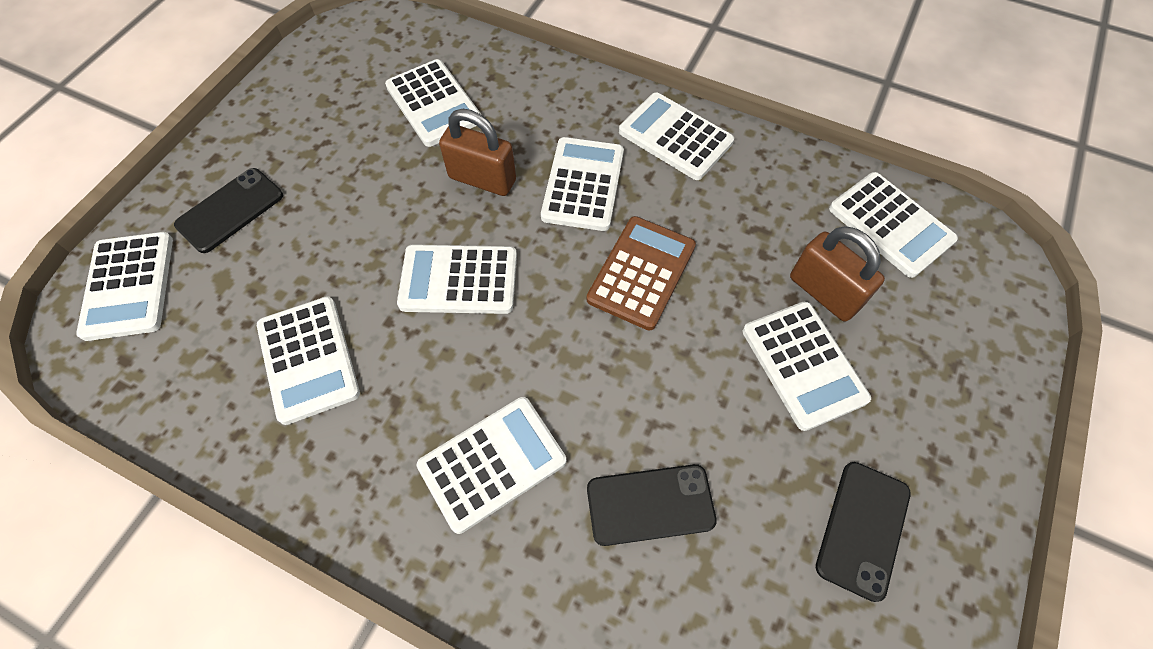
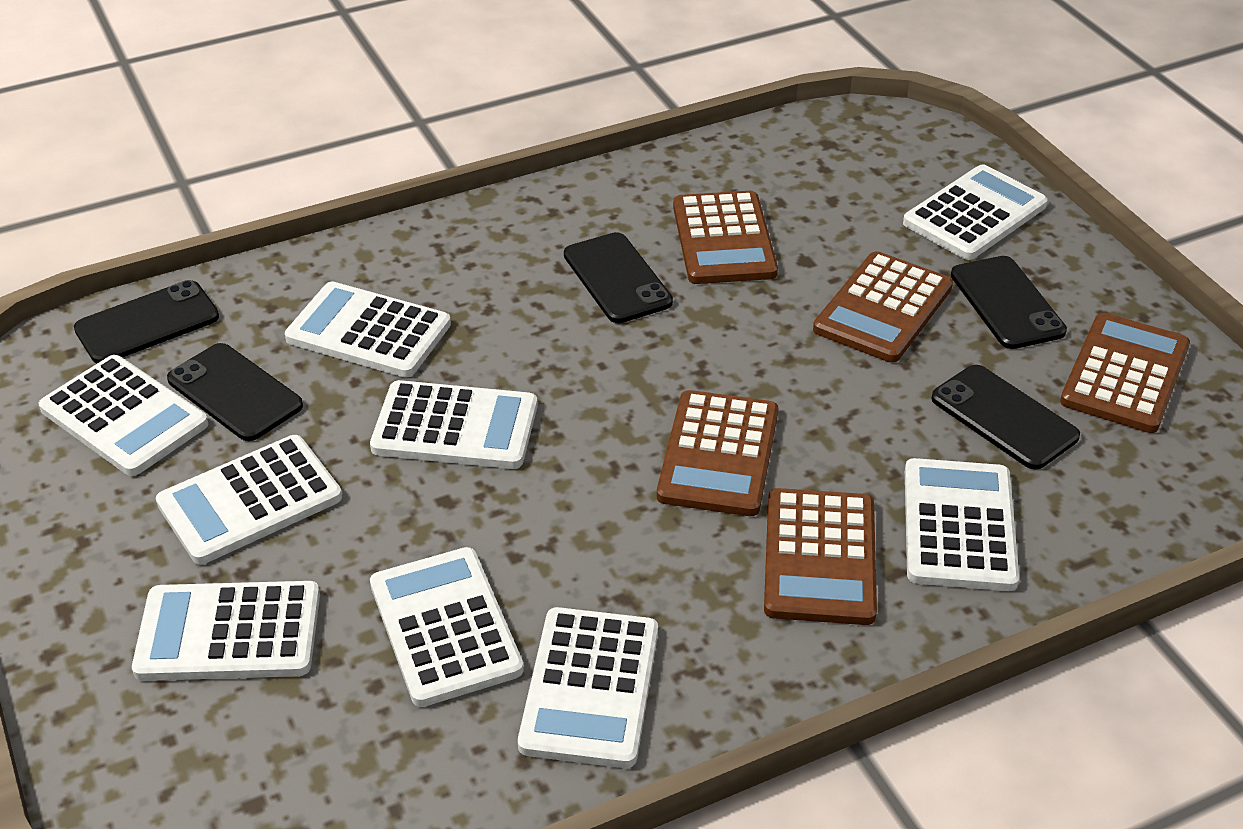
black phone: [174,168,283,253] [587,464,717,546] [816,462,911,602] = 3 -> [74,280,219,363] [167,343,303,441] [564,232,673,323] [931,365,1080,469] [951,256,1067,349] = 5
brown calculator: [587,216,696,331] = 1 -> [657,390,778,516] [673,191,778,284] [764,488,877,625] [813,251,953,363] [1060,313,1190,433] = 5
brown padlock: [439,109,516,196] [790,226,885,322] = 2 -> none = 0

